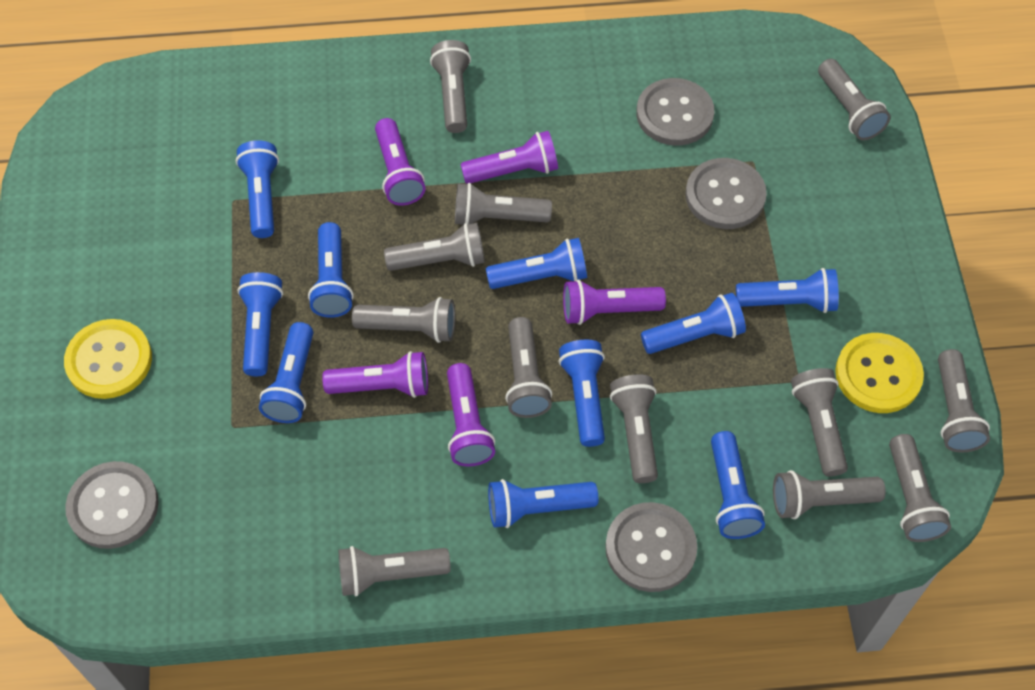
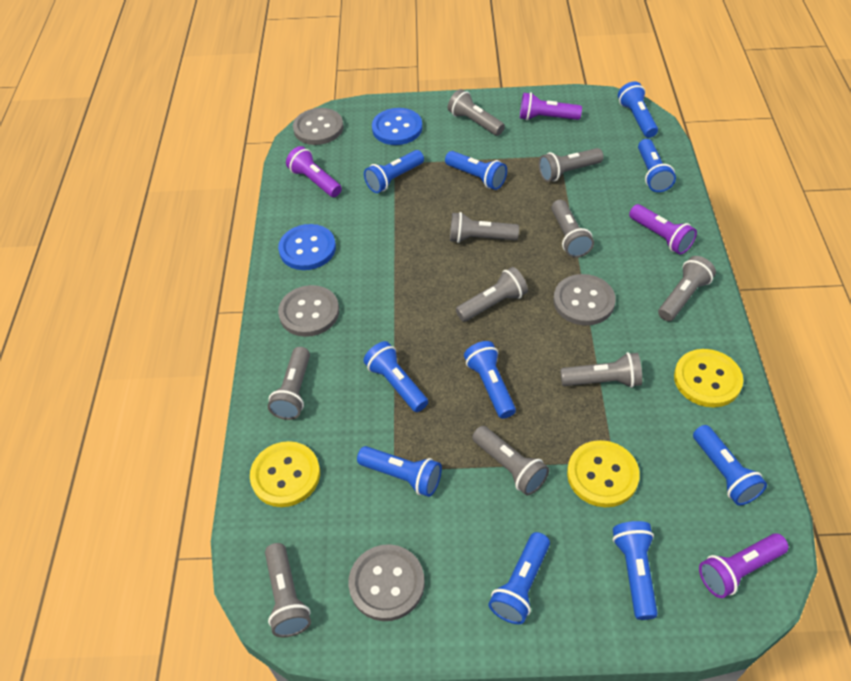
blue button: none = 0 -> [278,224,336,270] [372,108,422,145] = 2
grey flashlight: [339,546,451,596] [352,297,455,343] [384,223,485,271] [430,40,471,133] [455,183,552,225] [505,317,552,418] [610,374,658,483] [773,470,886,519] [791,368,848,477] [818,59,891,140] [889,434,951,542] [938,349,990,452] = 12 -> [265,543,311,637] [268,347,310,420] [448,89,505,136] [450,212,519,243] [456,267,528,322] [472,426,549,496] [539,148,604,182] [551,200,594,258] [560,352,642,388] [658,256,716,321] = 10
purple flashlight: [322,351,428,398] [375,118,426,206] [447,363,495,466] [461,131,558,184] [563,279,666,325] = 5 -> [286,146,342,197] [520,92,582,120] [629,204,697,254] [699,533,789,598] = 4
yellow button: [64,319,152,399] [835,333,924,413] = 2 -> [250,441,320,507] [567,440,640,507] [674,349,743,407] = 3

